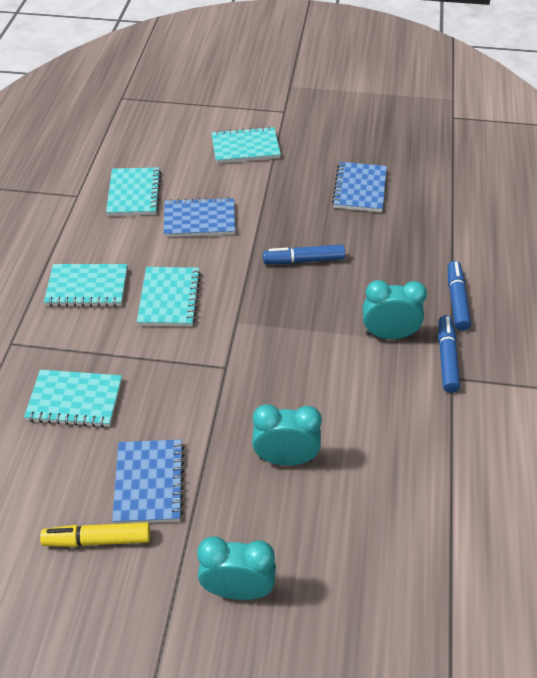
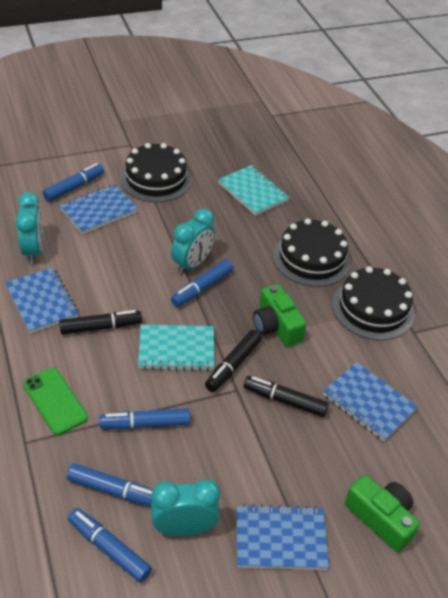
black cake: none = 0 -> [120,143,192,202] [273,218,351,287] [332,266,415,340] = 3
black marker: none = 0 -> [59,310,142,335] [205,330,262,392] [244,376,329,417] = 3
blue marker: [263,244,345,264] [438,315,460,393] [448,261,471,331] = 3 -> [43,163,104,201] [67,463,153,507] [68,508,152,583] [99,408,191,429] [171,259,233,307] = 5
blue notebook: [112,439,185,524] [163,197,236,237] [332,162,387,212] = 3 -> [5,267,79,333] [60,184,138,234] [237,504,329,570] [323,362,418,441] = 4
green camera: none = 0 -> [253,284,306,347] [345,475,420,552] = 2
green phone: none = 0 -> [23,368,88,435] = 1
turquoise notebook: [24,370,122,428] [44,264,128,307] [106,168,161,216] [137,267,201,326] [211,127,281,163] = 5 -> [138,325,215,371] [218,165,290,216] = 2
yellow marker: [40,522,150,547] = 1 -> none = 0

